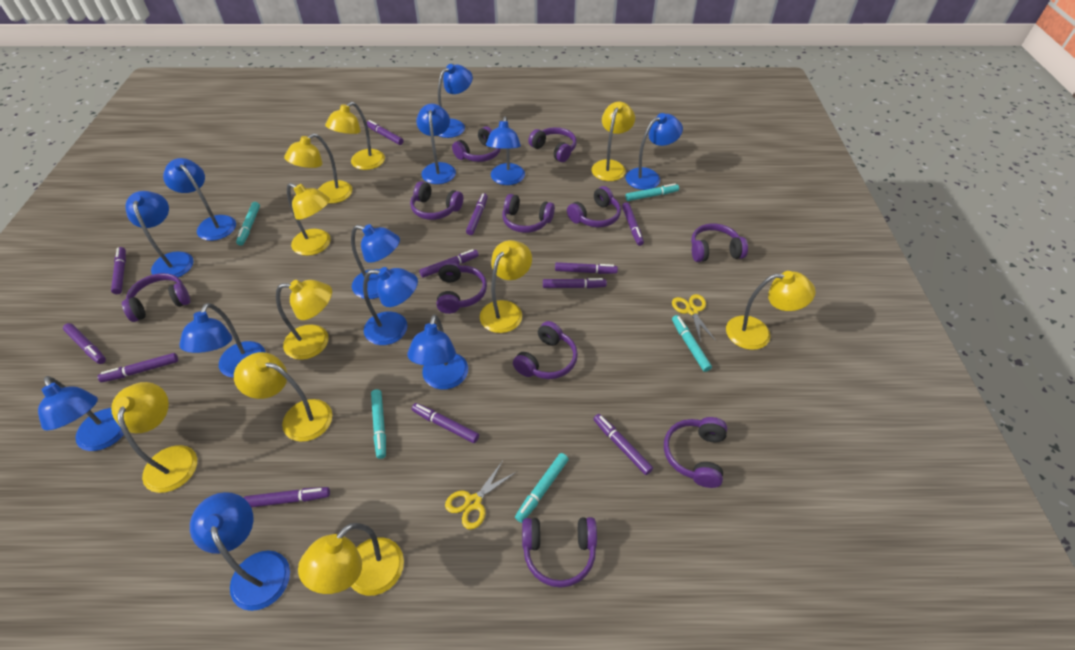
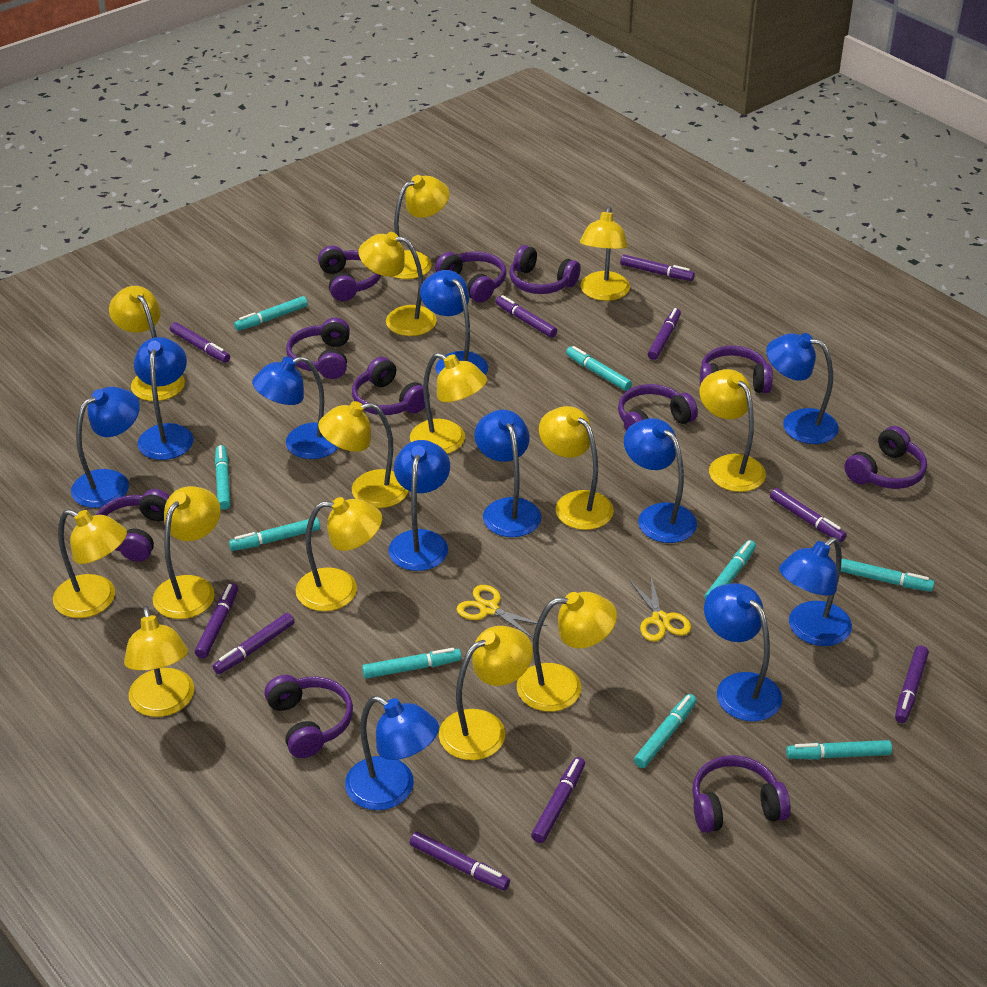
blue lamp: [38,376,124,451] [125,191,194,277] [163,158,236,241] [179,303,266,378] [190,492,290,611] [351,224,400,299] [363,267,418,345] [407,314,468,389] [416,104,456,184] [438,64,473,138] [486,116,525,185] [626,113,683,190] = 12 -> [71,387,140,508] [134,337,193,460] [252,356,339,459] [345,696,439,810] [388,440,450,571] [420,270,488,375] [474,410,541,537] [624,418,697,543] [704,583,782,721] [766,333,839,444] [779,537,852,646] = 11
purple marker: [63,323,106,364] [98,353,178,382] [111,247,126,294] [243,487,330,508] [367,120,403,145] [412,403,479,443] [419,249,479,278] [466,193,488,235] [543,278,607,288] [555,262,618,274] [593,414,653,475] [622,202,644,246] = 12 -> [170,322,230,363] [195,583,238,658] [213,613,295,674] [410,831,510,891] [495,295,557,338] [531,757,585,843] [620,255,695,281] [648,308,681,360] [770,488,847,542] [895,646,929,723] = 10
turquoise marker: [236,202,260,246] [371,389,386,459] [515,453,569,523] [626,183,679,201] [672,315,712,372] = 5 -> [215,445,230,510] [229,518,320,551] [234,296,308,331] [362,648,462,679] [566,346,632,391] [634,694,697,768] [704,540,756,600] [786,740,892,759] [841,558,935,592] = 9
yellow lamp: [111,382,197,493] [234,352,332,442] [276,280,332,360] [284,133,352,204] [287,183,331,256] [298,523,404,596] [325,102,385,170] [480,240,532,333] [591,102,635,181] [726,271,816,350] = 10 -> [53,509,127,618] [109,286,185,401] [124,606,194,717] [152,486,221,619] [296,497,382,611] [318,401,408,508] [358,232,437,336] [392,175,450,279] [410,353,487,454] [439,626,533,760] [517,592,617,712] [539,406,614,530] [580,206,630,301] [700,369,766,492] = 14

